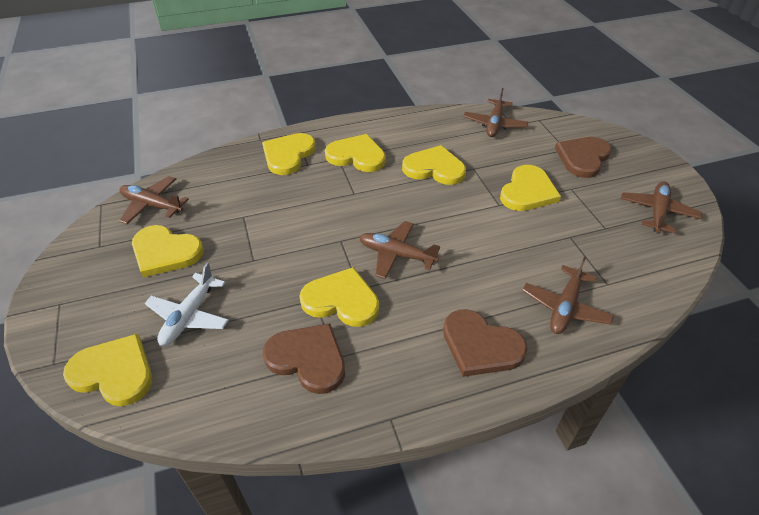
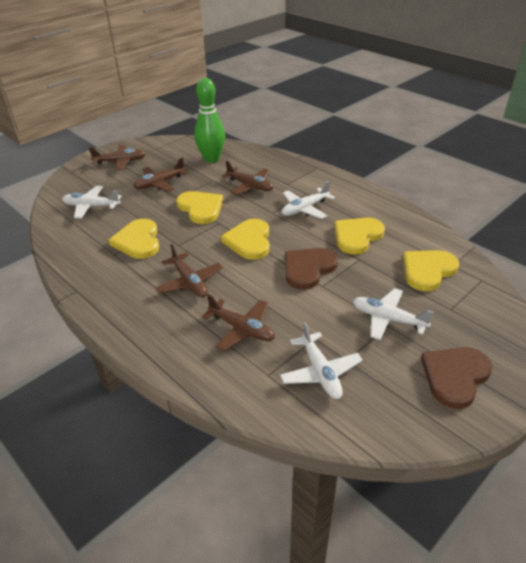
brown heart: [263,324,345,394] [443,309,528,377] [555,137,612,178] = 3 -> [285,248,338,290] [421,347,493,409] = 2
green bowling pin: none = 0 -> [194,78,225,163] = 1
white plane: [145,263,229,346] = 1 -> [62,186,121,219] [280,322,363,399] [281,181,335,219] [353,288,434,340] = 4
yellow heart: [63,334,152,406] [132,225,204,278] [262,133,316,175] [299,267,379,327] [325,134,386,172] [402,145,466,185] [500,165,561,211] = 7 -> [109,219,159,259] [176,191,223,224] [221,219,270,260] [334,218,385,254] [403,250,459,291] = 5

